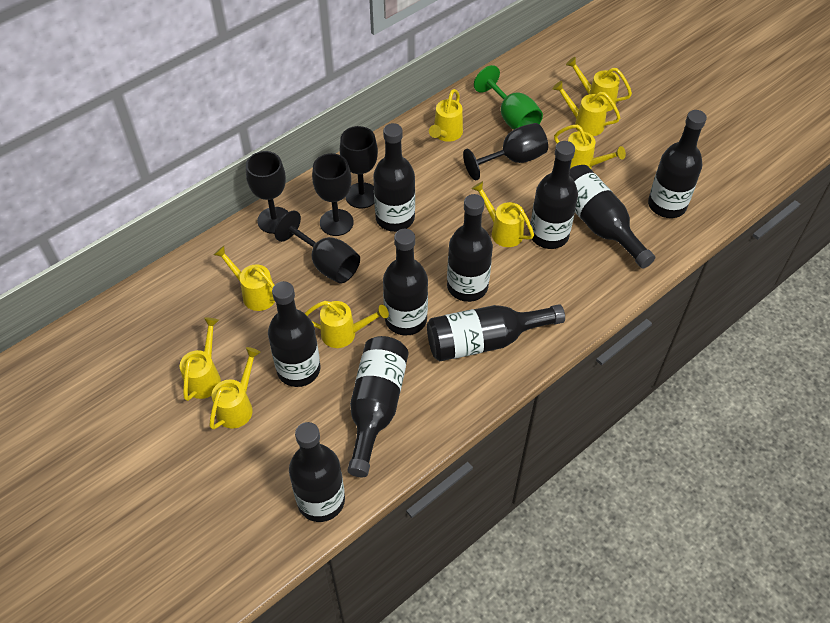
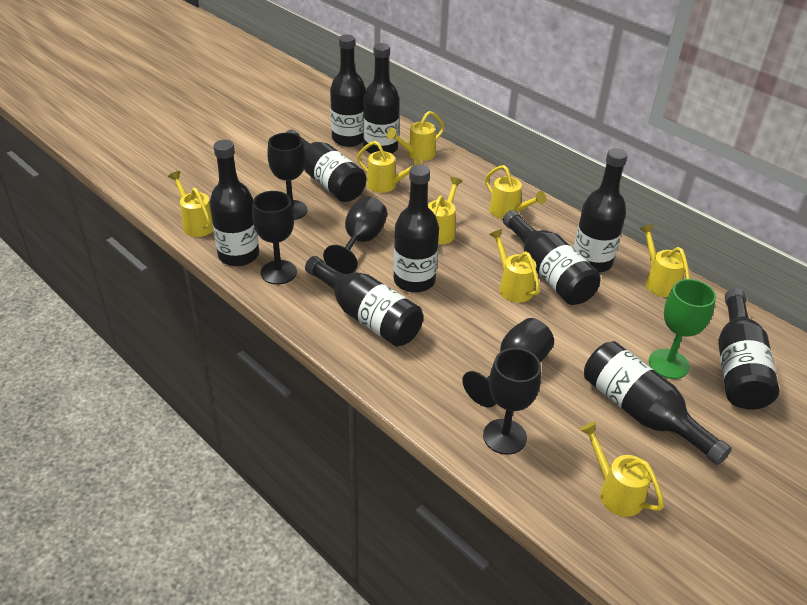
yellow watering can: [180,318,221,401] [209,347,261,430] [213,246,275,311] [305,301,389,348] [429,89,463,142] [472,181,534,247] [553,81,620,136] [554,125,626,169] [566,57,632,112] = 9 -> [168,171,213,237] [357,141,422,193] [386,111,445,161] [428,177,463,245] [485,165,546,219] [489,229,540,303] [579,422,664,517] [639,224,690,297] = 8

